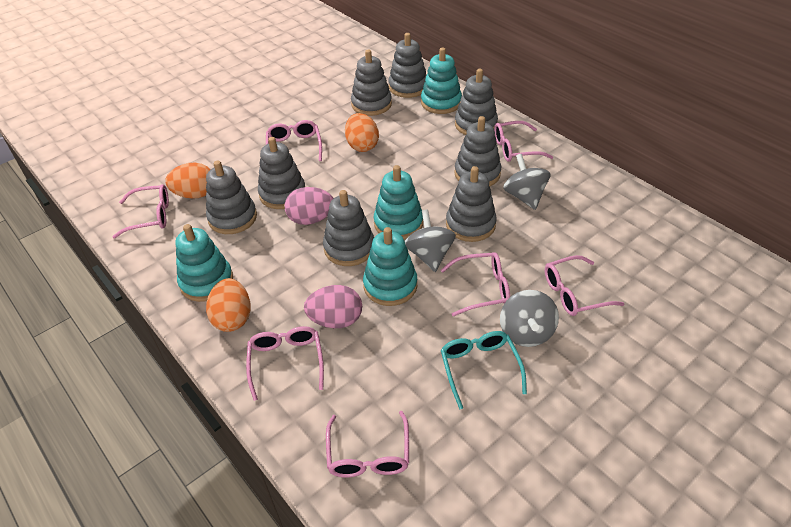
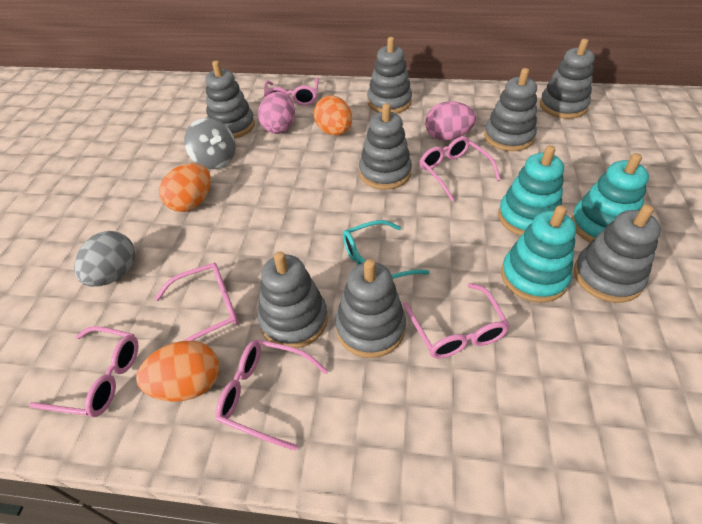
grey egg: none = 0 -> [74,231,135,287] = 1
grey spinning top: [405,210,456,272] [500,290,559,347] [503,154,551,210] = 3 -> [184,118,236,169] = 1
pink glasses: [113,184,169,239] [246,326,324,401] [266,120,322,161] [326,411,409,477] [441,252,510,316] [494,121,553,162] [545,255,625,316] = 7 -> [29,326,139,417] [155,263,238,341] [215,339,328,451] [264,78,319,106] [403,283,510,359] [420,136,501,201] = 6
turquoise stacking toy: [176,224,233,302] [363,227,417,306] [373,165,423,240] [421,48,462,114] = 4 -> [498,145,564,236] [501,205,576,303] [571,153,649,242] = 3

